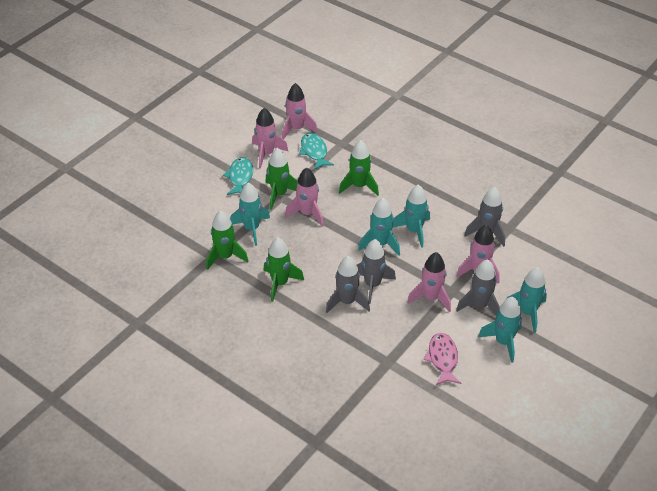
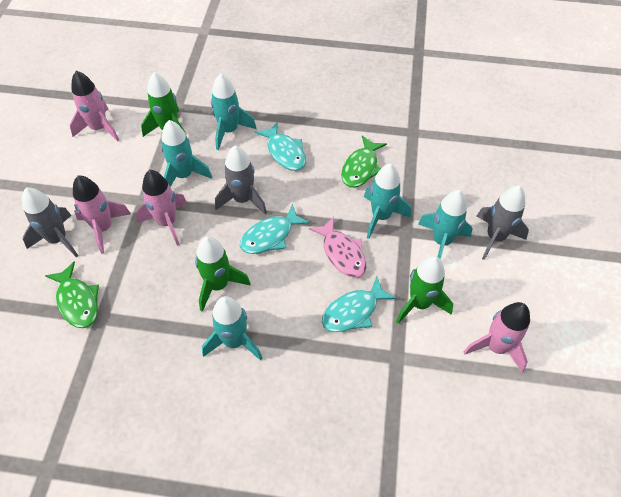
green fish: none = 0 -> [45,261,99,328] [341,135,387,188] = 2
green rocket: [206,211,248,270] [264,237,304,302] [265,148,298,210] [339,140,379,196] = 4 -> [141,72,186,137] [195,236,251,312] [396,256,453,324] = 3
grey rocket: [326,256,370,313] [357,239,396,304] [456,259,500,316] [464,187,505,247] = 4 -> [22,187,78,257] [215,145,267,215] [477,186,529,260] = 3
pink rocket: [252,108,288,169] [282,83,318,139] [285,168,323,227] [407,252,451,312] [456,225,500,284] = 5 -> [70,71,119,141] [73,176,131,254] [136,170,187,246] [464,302,530,372] = 4
turquoise fish: [223,157,253,195] [299,133,334,170] = 2 -> [240,204,310,254] [255,122,306,171] [322,276,396,332] = 3

